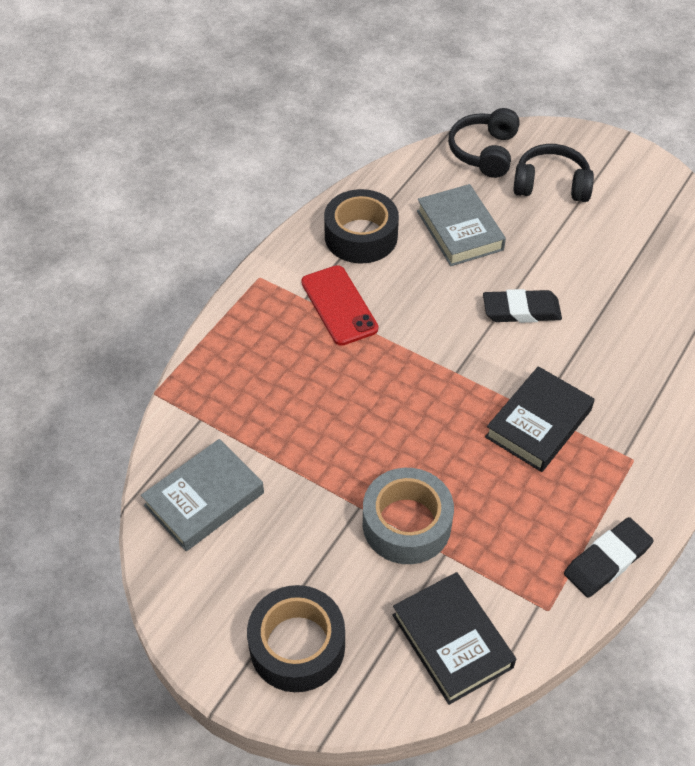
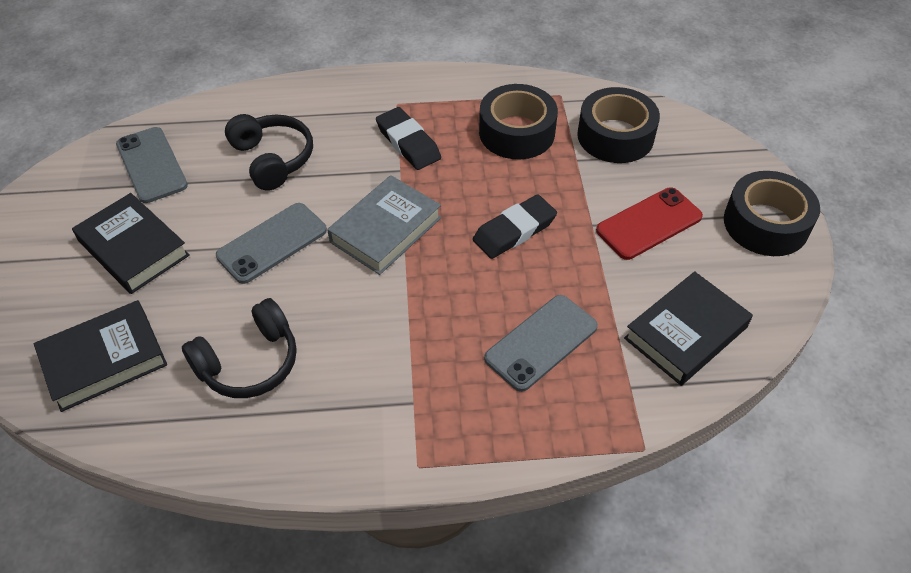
black book: [392,572,516,705] [485,366,595,472] = 2 -> [34,300,167,412] [72,193,190,294] [624,271,753,386] = 3
black tape: [247,585,345,692] [324,189,399,263] = 2 -> [479,84,558,159] [577,87,660,163] [724,171,820,256] = 3
grey book: [141,439,264,551] [417,184,506,266] = 2 -> [327,175,441,275] = 1
grey phone: none = 0 -> [116,127,188,203] [216,203,327,284] [484,295,598,392] = 3
grey tape: [363,468,454,564] = 1 -> none = 0

